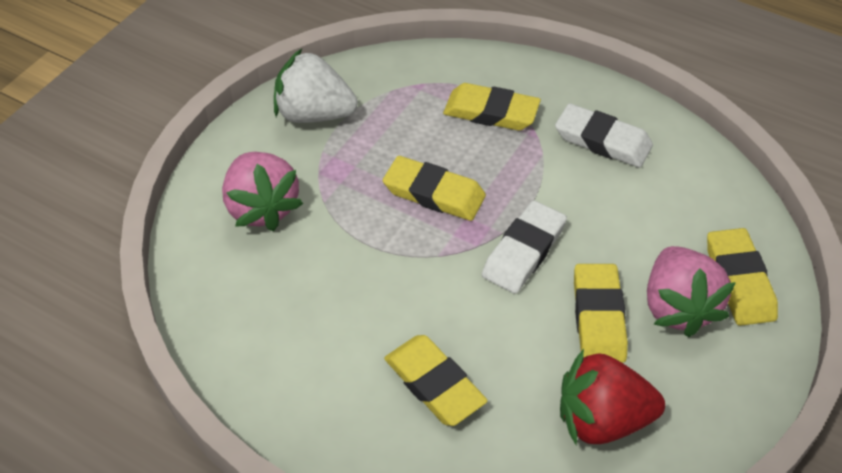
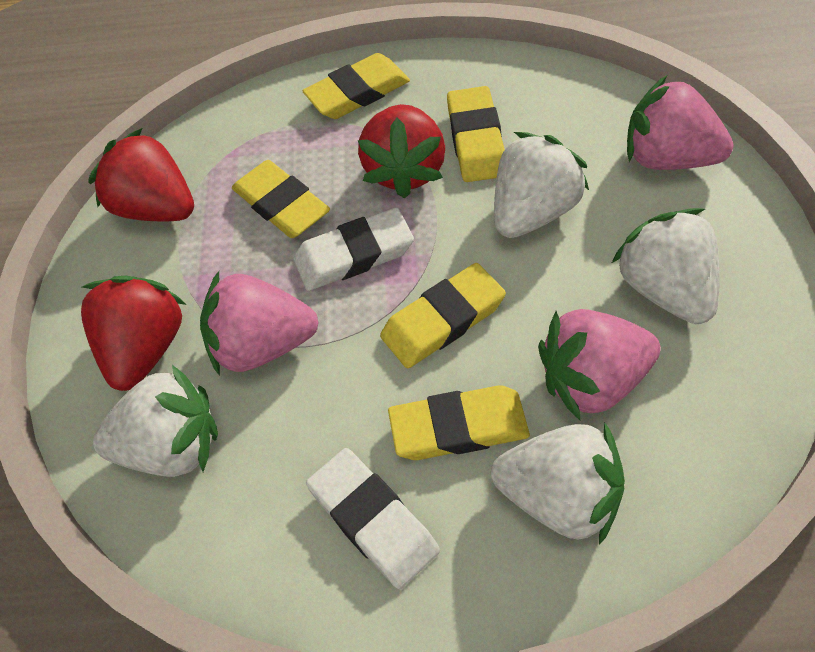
pink strawberry: [222,152,303,231] [647,246,736,337] = 2 -> [200,271,319,376] [538,309,661,420] [627,75,734,170] = 3
red strawberry: [560,349,665,445] = 1 -> [81,276,186,391] [88,128,194,221] [358,104,445,199] = 3
white strawberry: [274,49,358,123] = 1 -> [93,365,218,477] [491,422,625,545] [494,132,589,238] [612,208,720,324] = 4

